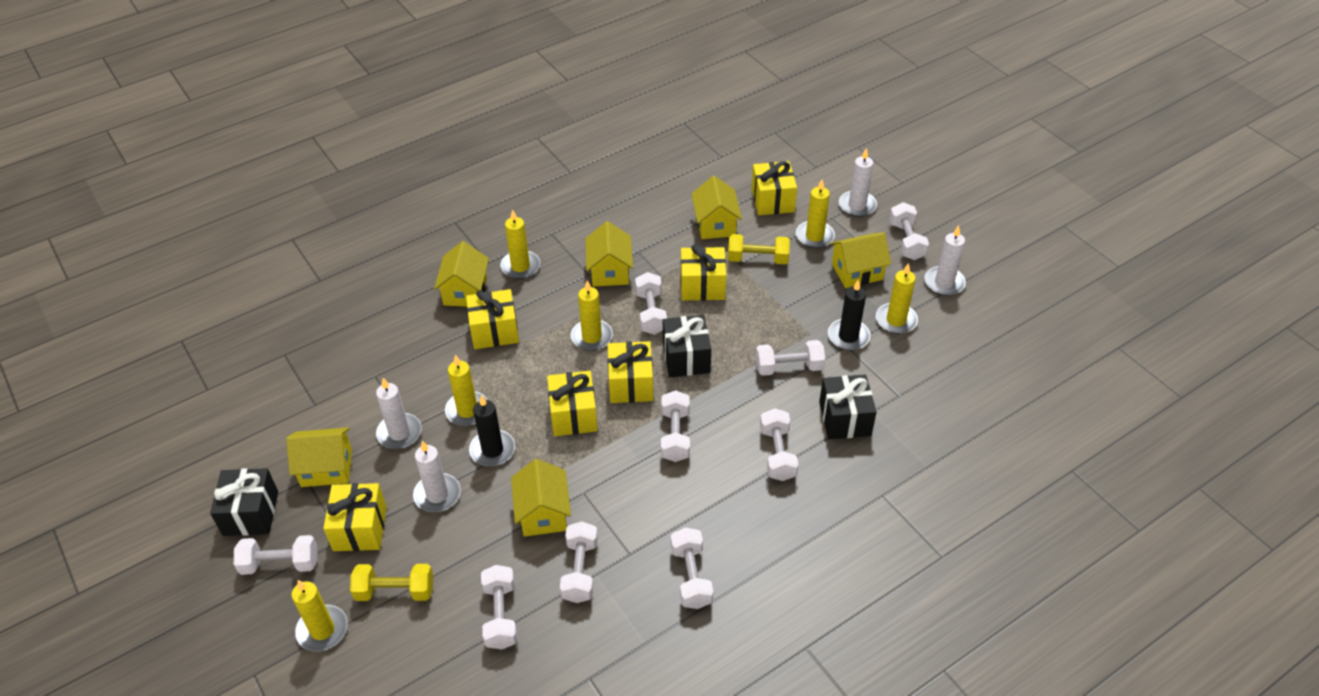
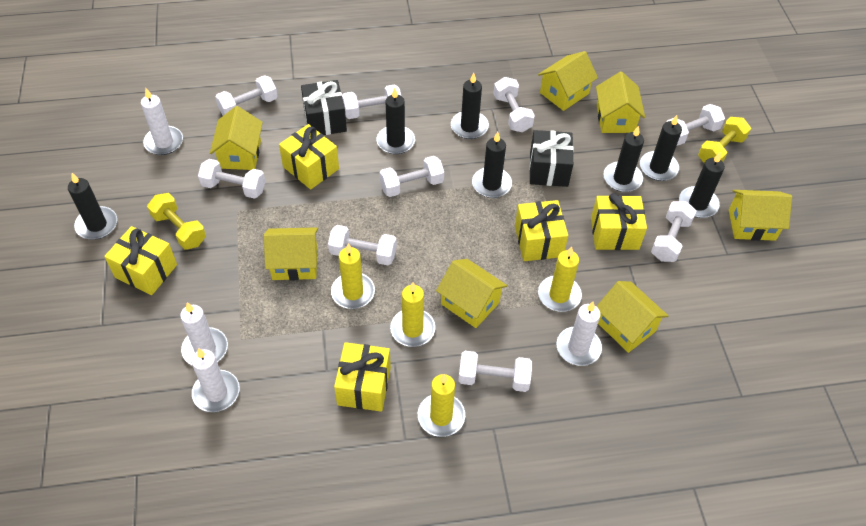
black candle: [469,395,515,466] [828,280,870,351] = 2 -> [68,173,117,240] [377,88,415,154] [451,73,489,139] [472,132,512,198] [603,126,644,192] [640,115,682,181] [679,153,725,218] = 7
black gift: [210,468,278,536] [663,315,711,377] [819,375,877,439] = 3 -> [301,80,347,135] [529,130,574,187] = 2
yellow candle: [291,580,348,652] [445,355,488,426] [500,209,540,279] [571,280,613,351] [796,179,835,248] [876,263,918,334] = 6 -> [331,243,375,309] [390,282,435,347] [418,374,465,437] [538,247,582,312] = 4
yellow gift: [323,483,387,551] [466,289,519,349] [547,371,598,436] [608,341,653,403] [681,244,726,301] [752,161,797,215] = 6 -> [104,226,177,295] [279,124,339,190] [334,342,391,412] [515,200,568,261] [591,193,647,250] = 5
yellow house: [286,427,352,487] [434,241,489,307] [511,459,571,537] [585,221,633,287] [691,176,742,239] [830,232,891,288] = 6 -> [210,106,263,170] [264,227,318,281] [436,259,507,328] [538,51,598,111] [596,72,645,133] [596,281,668,353] [729,190,792,241] = 7

